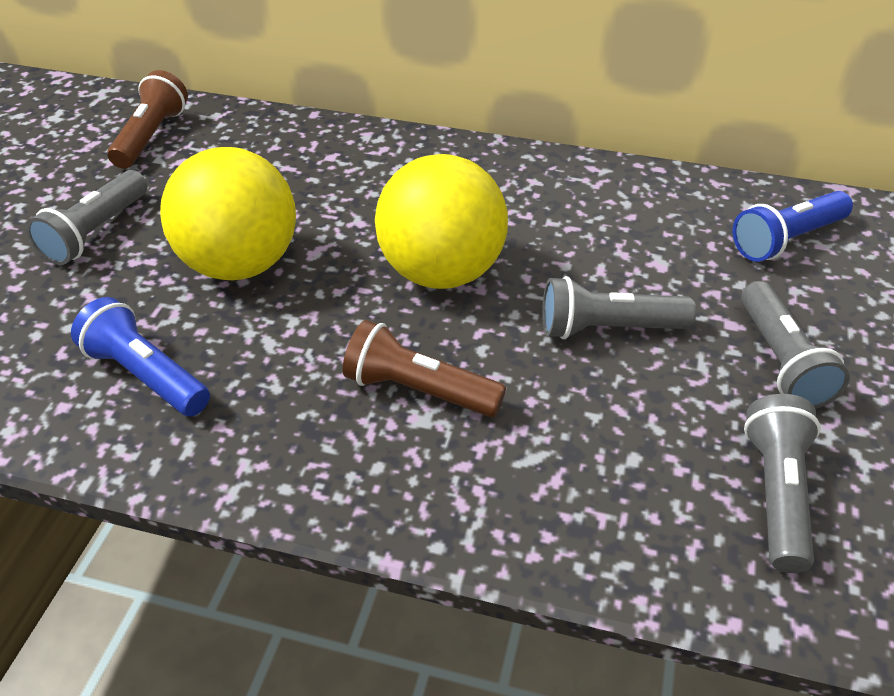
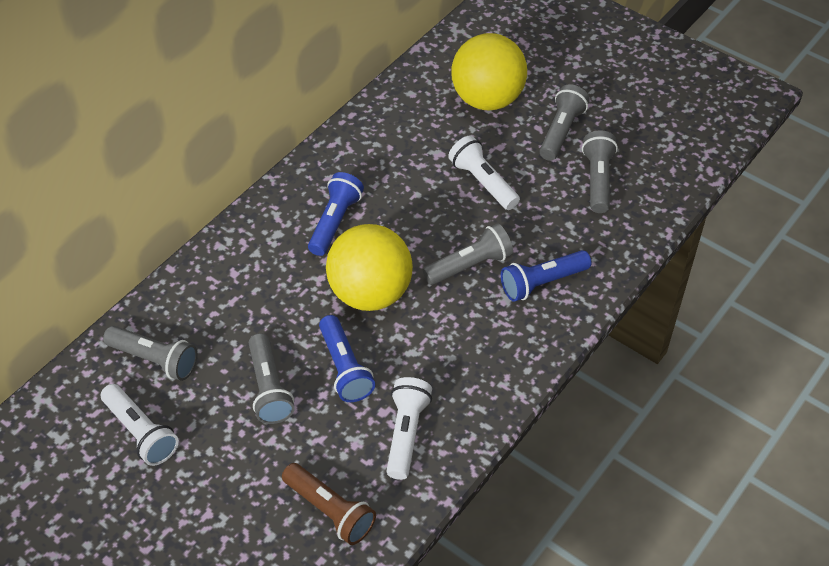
blue flashlight: [71,297,210,416] [733,191,853,262] = 2 -> [308,172,364,256] [319,315,375,402] [501,250,591,302] = 3
brown flashlight: [107,70,188,169] [343,320,506,417] = 2 -> [282,463,376,545] = 1
grey flashlight: [26,170,148,265] [542,276,696,339] [741,281,850,409] [744,394,821,573] = 4 -> [103,326,198,381] [249,333,295,424] [423,223,513,285] [539,84,590,161] [582,130,618,213] = 5
white flashlight: none = 0 -> [101,384,179,466] [386,377,432,480] [448,136,520,210] = 3

